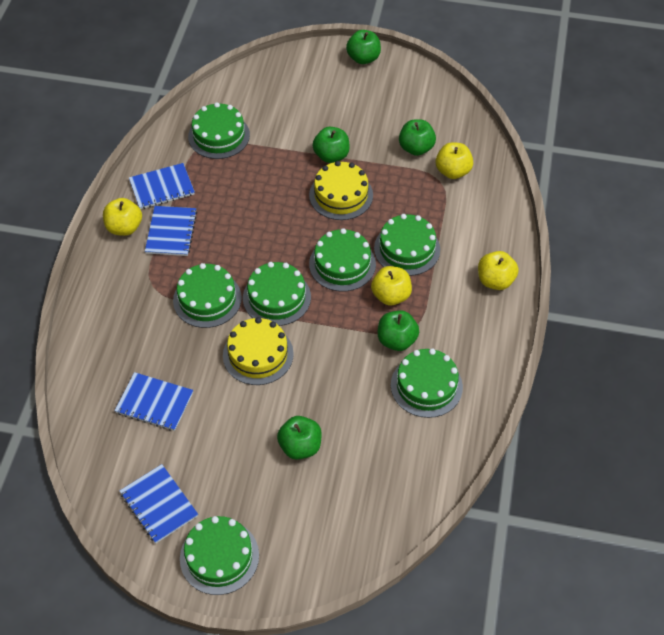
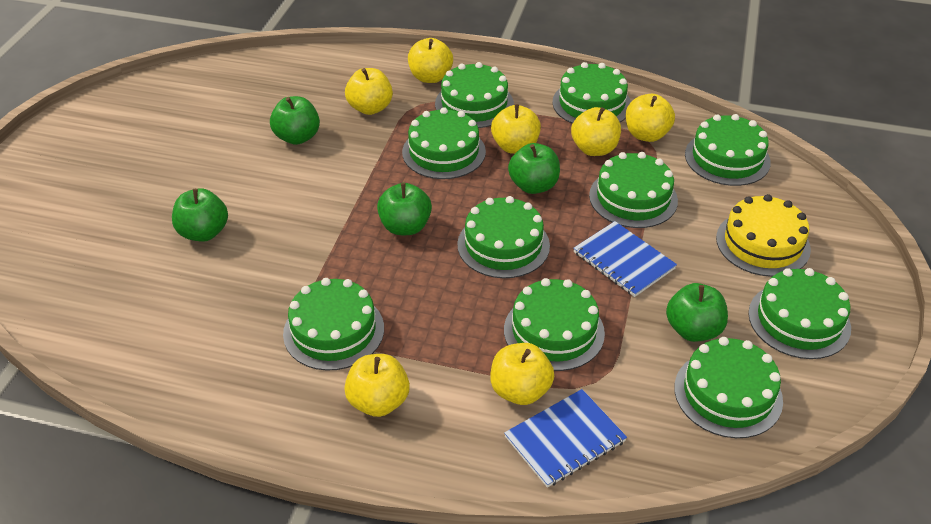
blue notebook: [115,372,193,431] [120,464,198,543] [129,163,195,209] [145,206,197,256] = 4 -> [504,389,627,488] [573,221,677,297] = 2
green cake: [173,263,242,328] [180,516,259,595] [188,102,250,159] [243,262,311,326] [309,228,376,292] [374,214,440,276] [391,348,463,418] = 7 -> [283,278,384,371] [402,107,486,179] [435,62,514,128] [457,196,550,278] [504,278,605,371] [553,62,631,124] [589,152,678,228] [674,337,783,438] [685,114,771,186] [748,268,851,359] = 10
yellow apple: [103,198,142,236] [371,266,412,306] [436,142,473,179] [478,251,519,290] = 4 -> [344,354,410,417] [345,68,393,115] [408,38,453,83] [490,343,554,405] [491,104,541,154] [571,107,621,156] [626,94,675,142] = 7
yellow cake: [223,317,294,385] [309,161,373,220] = 2 -> [716,194,811,277] = 1

